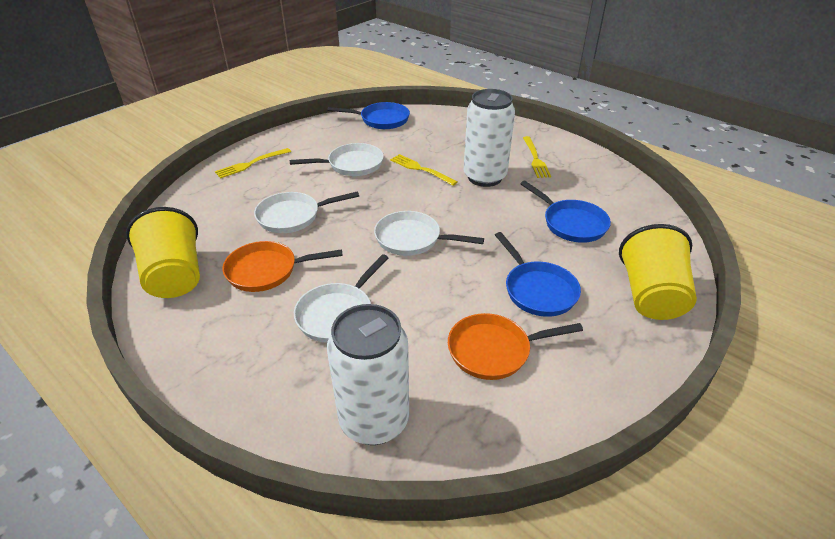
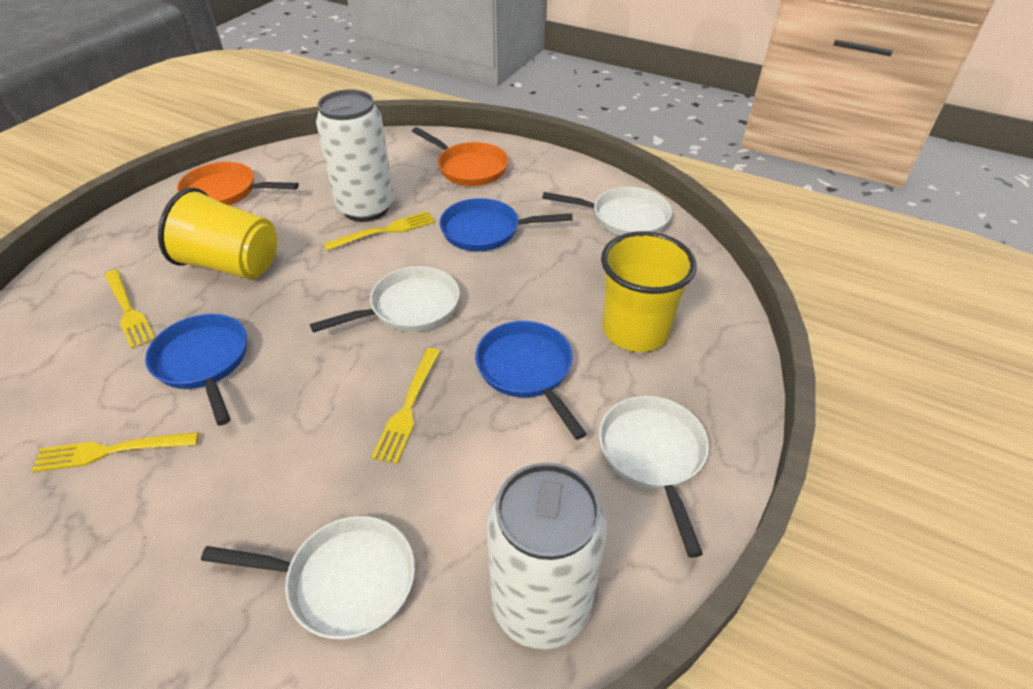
yellow fork: [215,148,291,178] [390,154,458,186] [523,136,551,178] = 3 -> [32,432,199,472] [105,270,155,349] [324,211,435,251] [371,348,440,464] = 4

